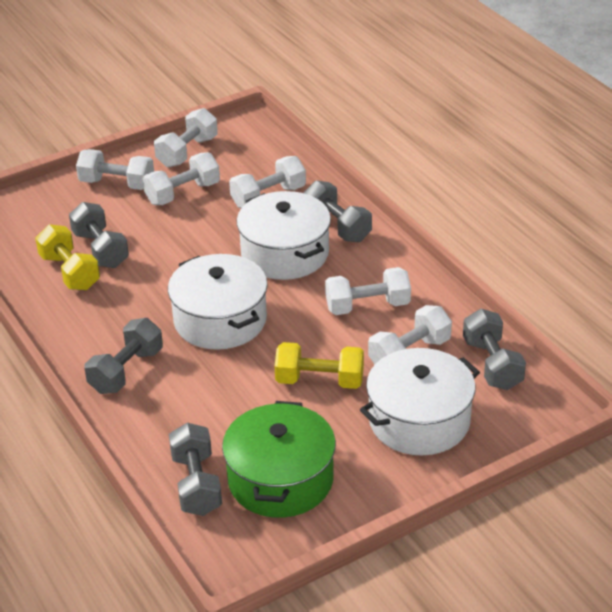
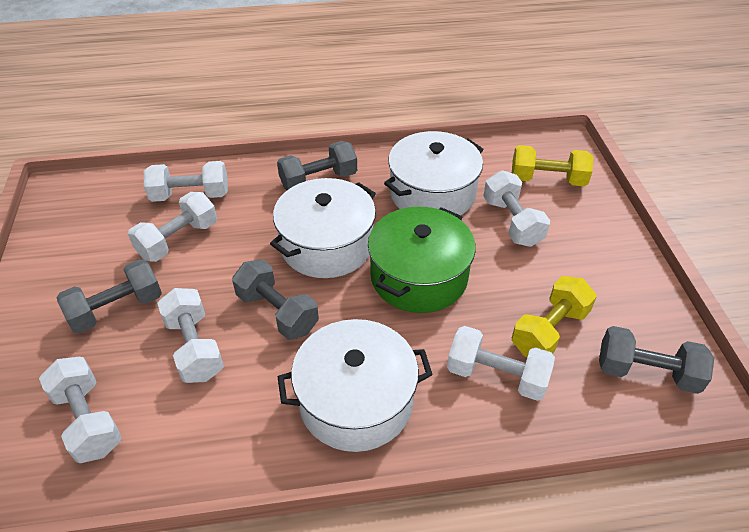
grey dumbbell: [69,202,129,268] [85,318,163,394] [169,423,222,516] [304,180,372,242] [463,309,526,390] = 5 -> [57,259,162,334] [232,259,319,340] [277,141,357,190] [599,326,714,394] = 4

